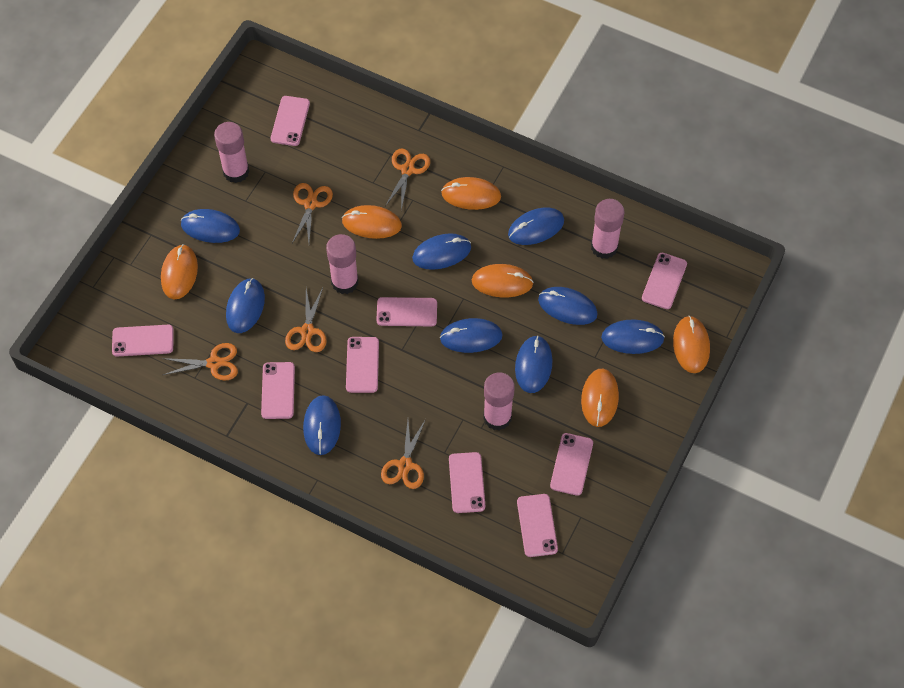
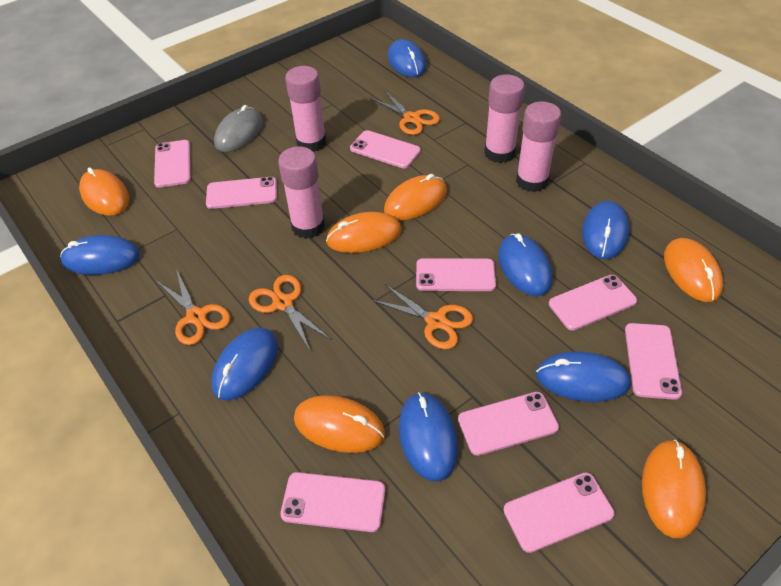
blue mouse: [181,209,240,243] [226,278,265,333] [303,395,341,455] [412,234,471,270] [440,318,503,353] [508,207,564,245] [515,335,552,393] [538,287,598,325] [601,319,665,354] = 9 -> [60,235,140,275] [212,328,278,401] [388,39,426,77] [399,392,458,481] [498,233,552,296] [536,351,631,402] [582,201,629,259] = 7
grey mouse: none = 0 -> [214,105,263,152] = 1
orange scissors: [162,343,238,381] [285,288,327,352] [292,183,333,243] [381,419,426,489] [385,148,430,211] = 5 -> [156,269,231,345] [249,275,331,350] [371,90,440,135] [371,284,473,349] = 4

